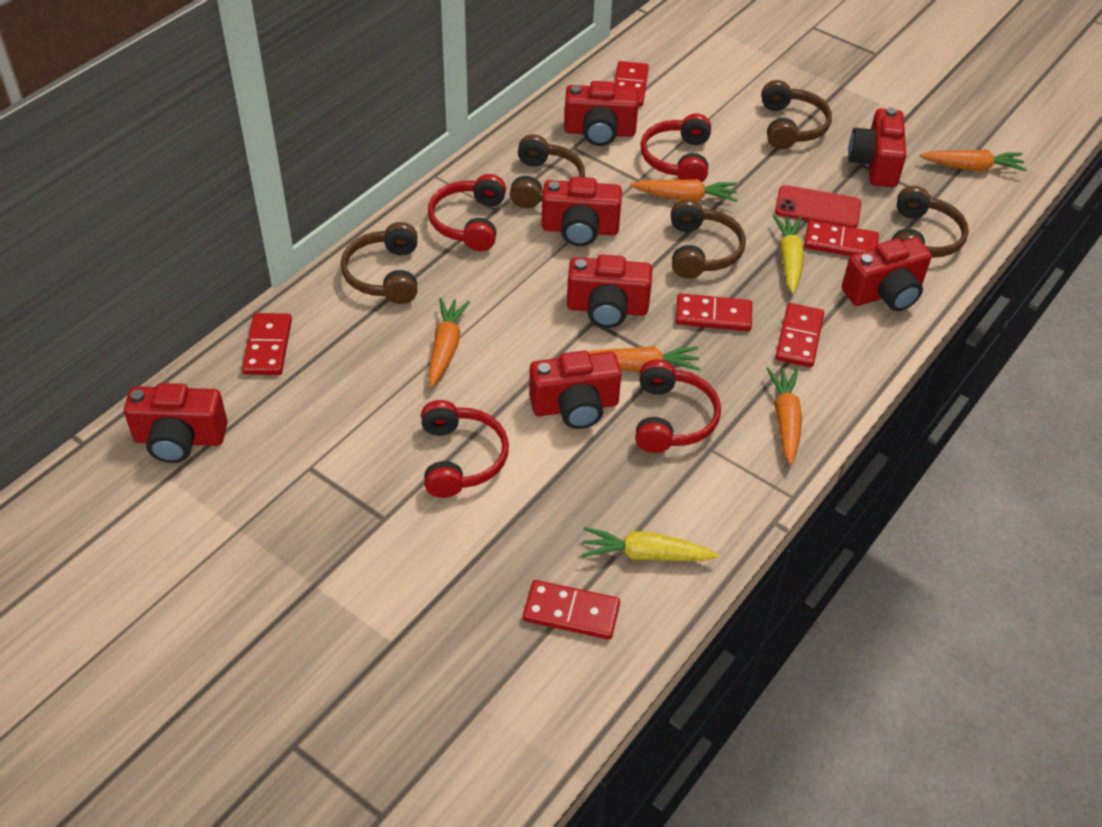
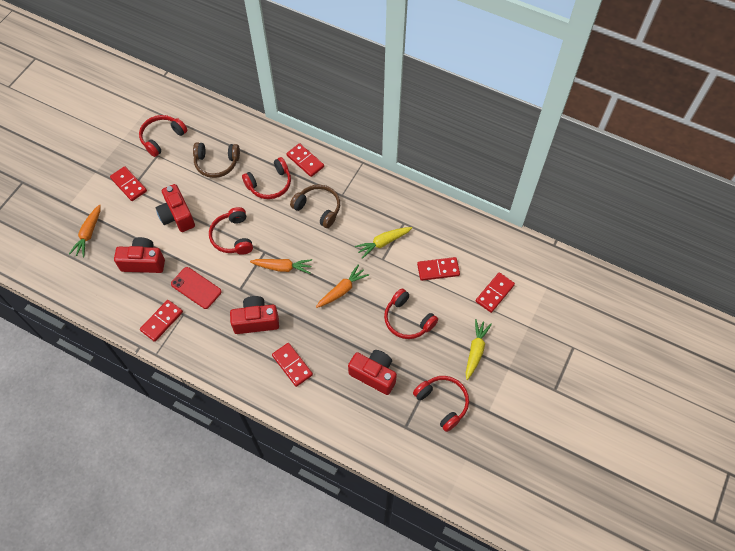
brown headphones: [341,222,418,304] [510,134,585,208] [671,199,746,279] [761,80,832,149] [892,186,969,258] = 5 -> [193,143,240,178] [290,185,340,228] = 2
orange carrot: [428,298,470,387] [588,346,700,372] [630,179,738,202] [766,367,802,465] [920,150,1027,171] = 5 -> [69,204,101,257] [250,259,312,274] [316,264,369,308] = 3
red camera: [124,383,228,463] [529,351,622,429] [542,177,622,246] [564,81,639,146] [567,254,652,328] [842,238,932,311] [848,107,906,187] = 7 -> [114,237,165,273] [156,184,195,232] [230,296,279,334] [348,350,397,395] = 4
red headphones: [421,400,509,498] [428,174,506,251] [635,360,721,453] [640,114,711,182] = 4 -> [139,115,187,157] [209,207,253,255] [242,157,291,199] [384,288,438,339] [413,376,469,432] = 5

